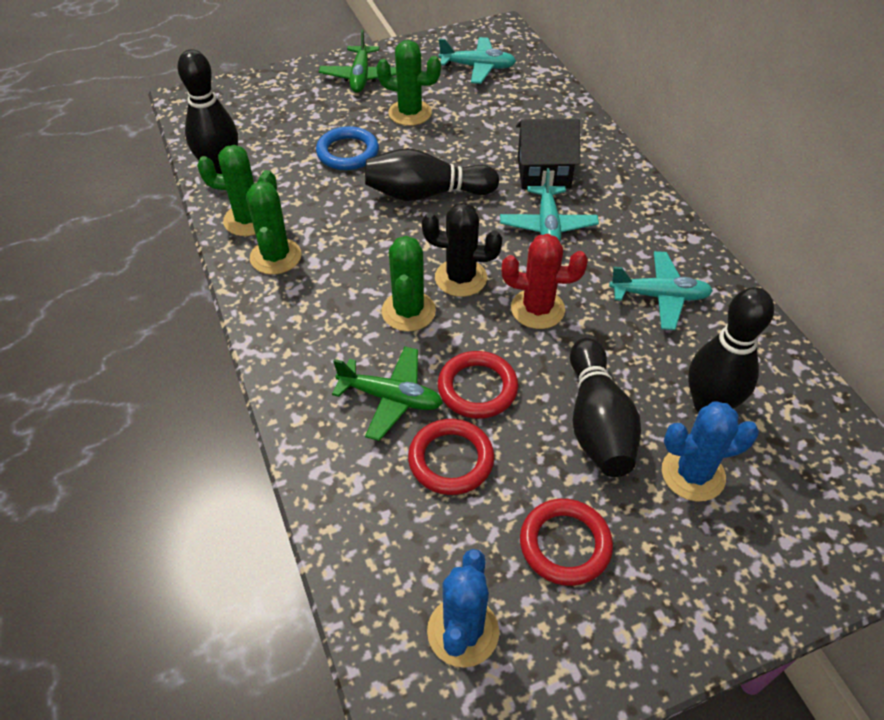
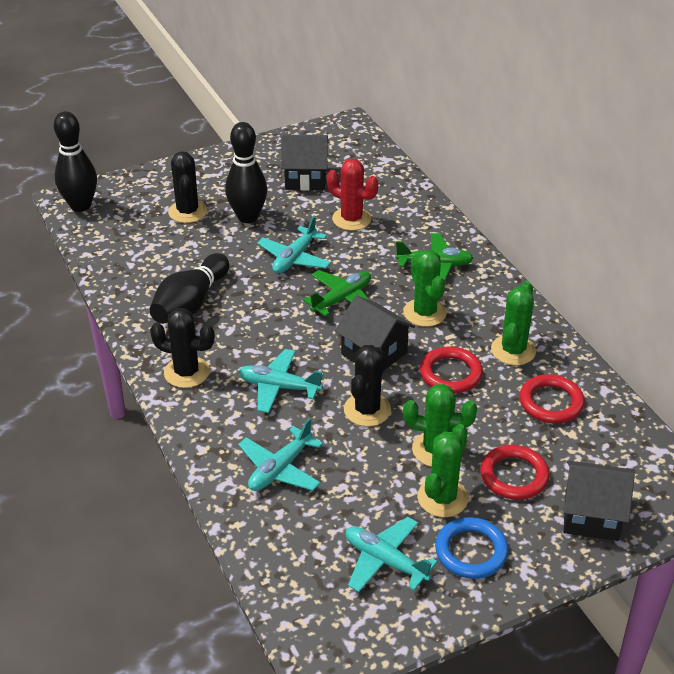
black bowling pin: [177,49,238,174] [365,148,499,201] [570,338,641,477] [688,287,774,413] = 4 -> [54,111,97,212] [149,253,229,324] [225,122,267,223] = 3
black cactus: [422,202,502,297] = 1 -> [150,308,215,388] [168,151,207,223] [344,345,391,427] = 3
black house: [516,118,580,189] = 1 -> [281,135,329,191] [335,295,415,371] [563,460,635,541] = 3
blue cactus: [427,549,499,668] [662,401,759,502] = 2 -> none = 0
turquoise plane: [439,37,516,84] [500,168,599,241] [609,251,713,330] = 3 -> [238,349,324,413] [238,418,323,491] [257,216,331,274] [346,517,438,592] = 4

